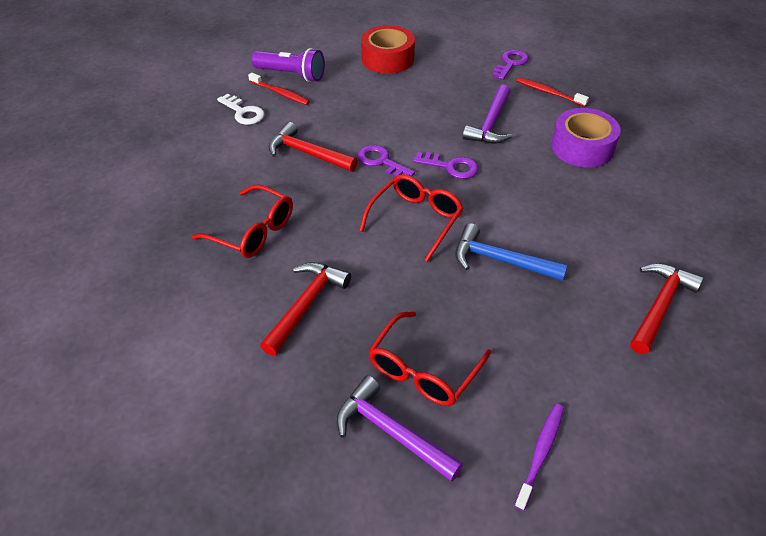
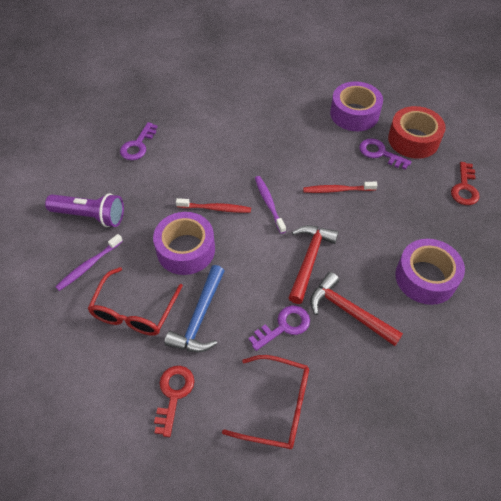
purple hammer: [336,376,463,482] [463,85,512,144] = 2 -> none = 0
purple tape: [551,108,621,168] = 1 -> [153,212,215,275] [330,81,383,131] [395,239,465,305] = 3
purple toothbrush: [514,404,564,511] = 1 -> [56,234,123,291] [255,176,286,234] = 2
red glasses: [192,185,293,258] [359,174,464,262] [368,312,491,406] = 3 -> [87,267,183,336] [222,355,309,449] = 2
red hammer: [260,262,351,356] [268,122,358,172] [630,263,704,354] = 3 -> [288,225,339,304] [310,272,403,346] = 2
red key: none = 0 -> [154,366,194,437] [451,162,480,205] = 2
white key: [217,94,264,125] = 1 -> none = 0

